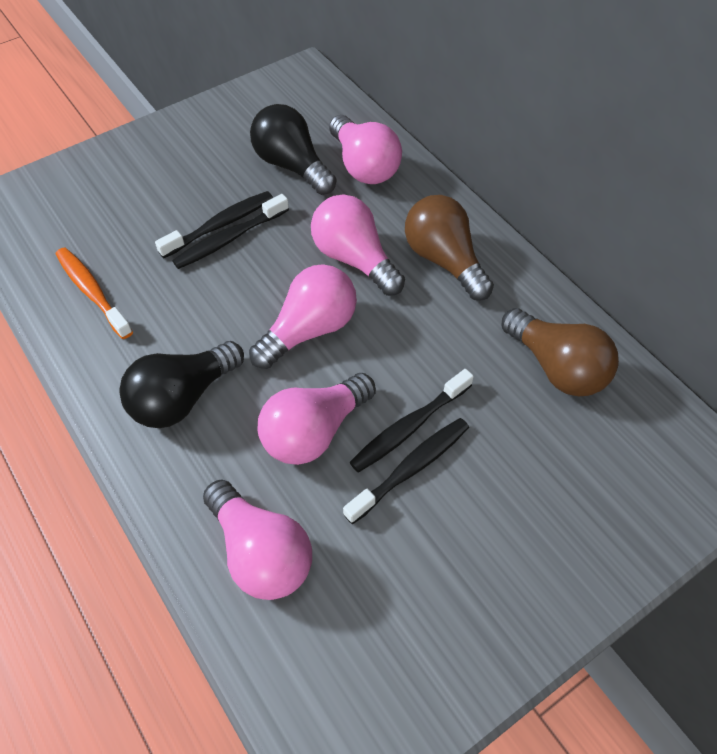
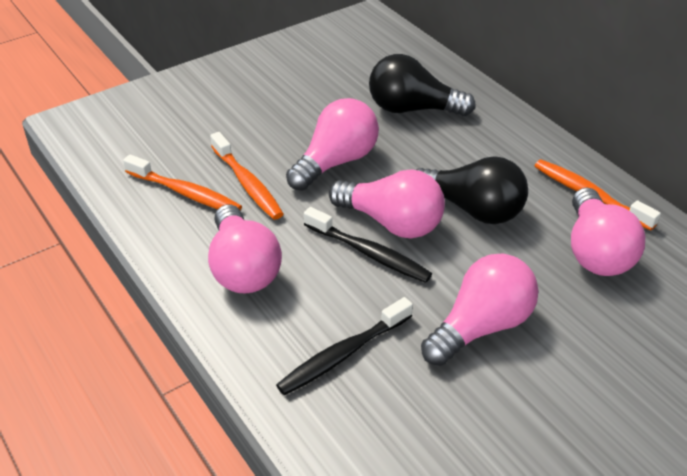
black toothbrush: [155,191,273,258] [172,194,289,269] [343,418,469,524] [349,369,474,472] = 4 -> [276,297,413,395] [304,207,432,283] = 2
brown light bulb: [405,195,494,300] [501,308,619,396] = 2 -> none = 0
orange toothbrush: [56,247,133,339] = 1 -> [123,154,242,211] [210,132,283,220] [535,160,661,231] = 3

